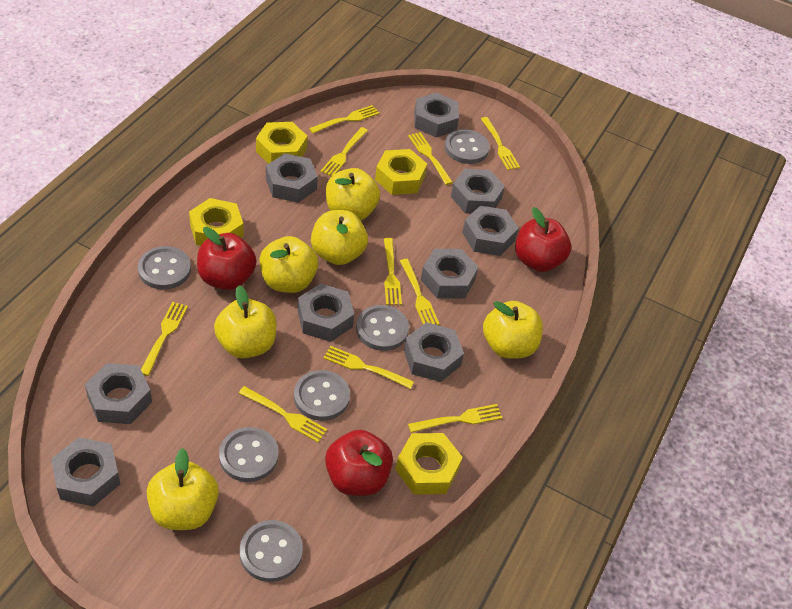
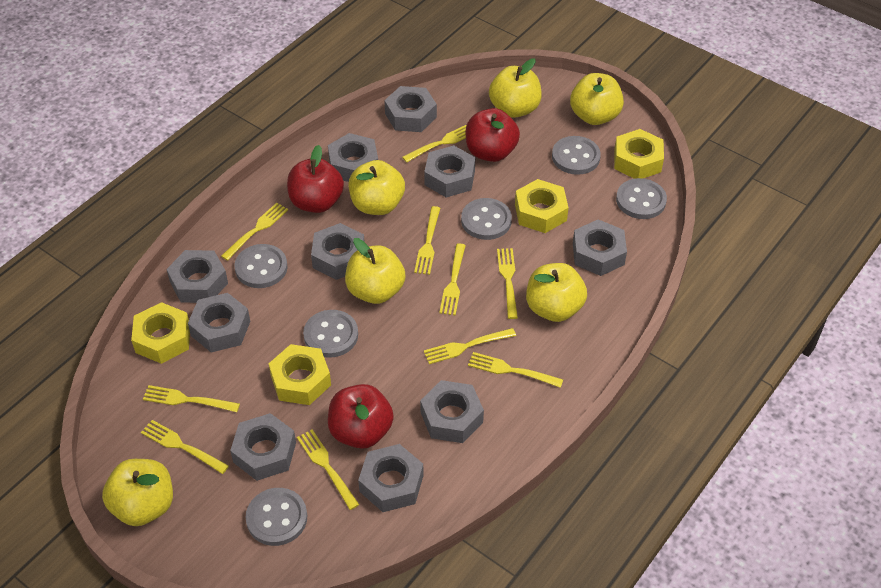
grey nut: [51,437,120,507] [85,363,152,424] [266,153,318,203] [298,284,354,342] [404,322,464,382] [414,93,459,137] [421,249,479,299] [451,169,505,214] [462,205,519,256] = 9 -> [166,250,228,303] [188,293,250,352] [230,413,296,481] [311,223,365,280] [328,133,378,182] [358,444,424,512] [384,86,437,132] [420,380,484,443] [424,145,475,197] [573,219,627,276] = 10

